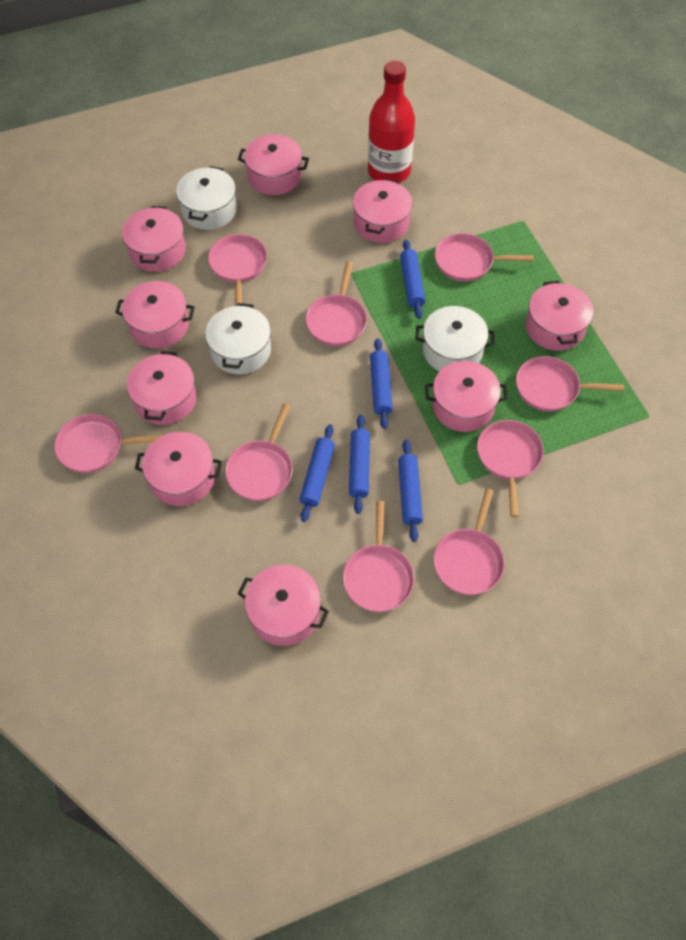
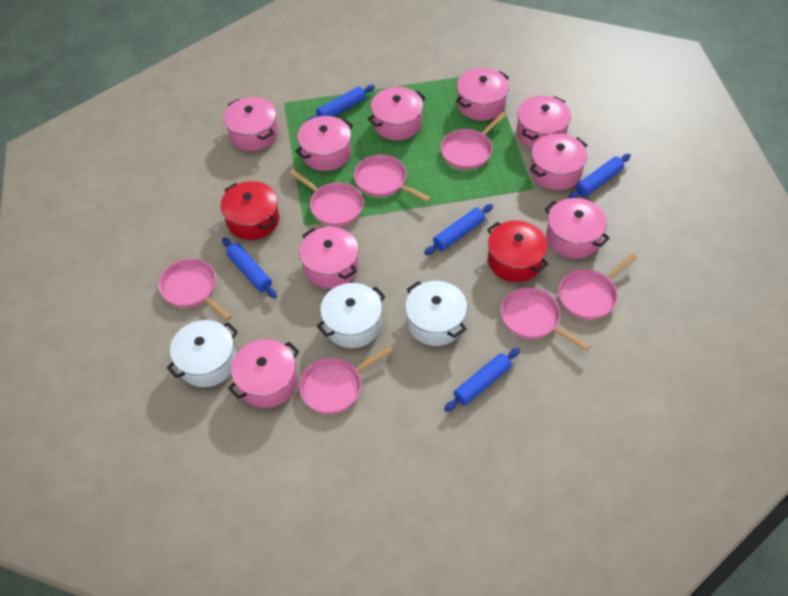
pink pan: [54,414,163,473] [208,234,267,306] [225,404,293,501] [306,261,367,346] [343,501,414,612] [434,488,505,595] [435,233,534,282] [477,420,544,517] [516,356,624,411] = 9 -> [159,259,232,321] [289,169,364,226] [299,346,392,414] [354,155,431,202] [440,112,507,170] [501,287,590,351] [558,253,637,320] = 7
red bottle: [368,61,415,183] = 1 -> none = 0
red pot: none = 0 -> [220,181,279,240] [487,220,548,282] = 2

